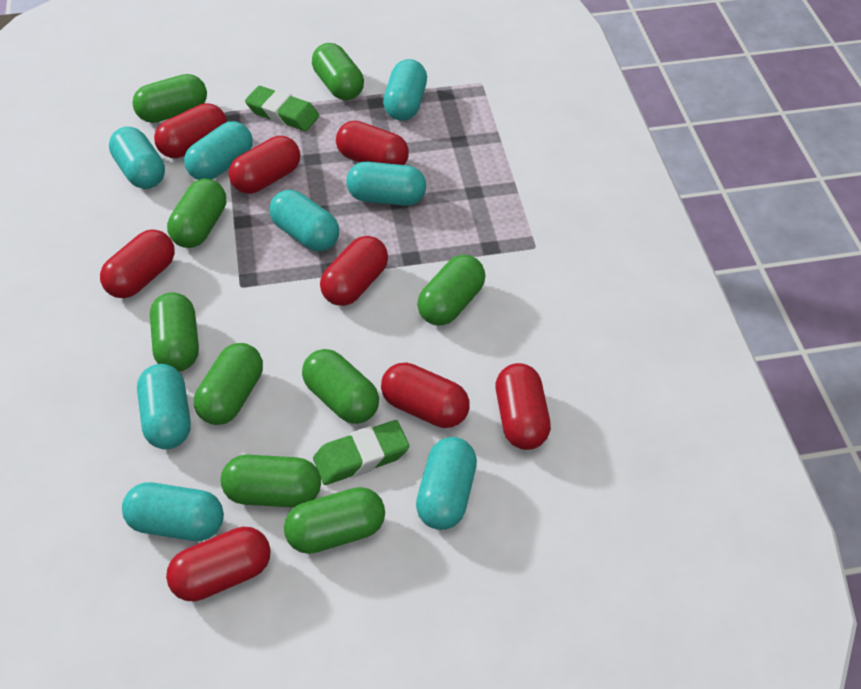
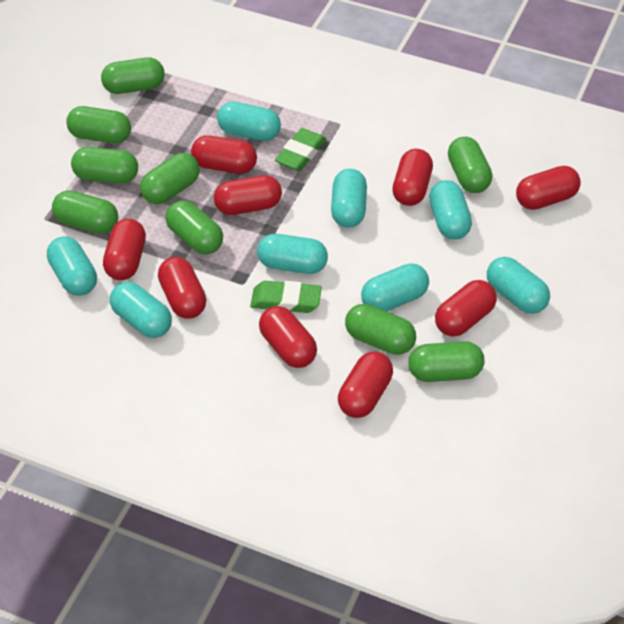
red capsule: [100,229,175,298] [154,103,227,158] [166,527,271,601] [229,136,300,194] [320,236,388,306] [336,120,409,165] [381,362,469,428] [496,363,551,450] = 8 -> [103,219,146,280] [158,257,206,319] [191,135,257,174] [214,175,282,215] [259,306,317,368] [338,352,393,418] [392,149,433,206] [435,280,497,337] [516,166,581,210] = 9

